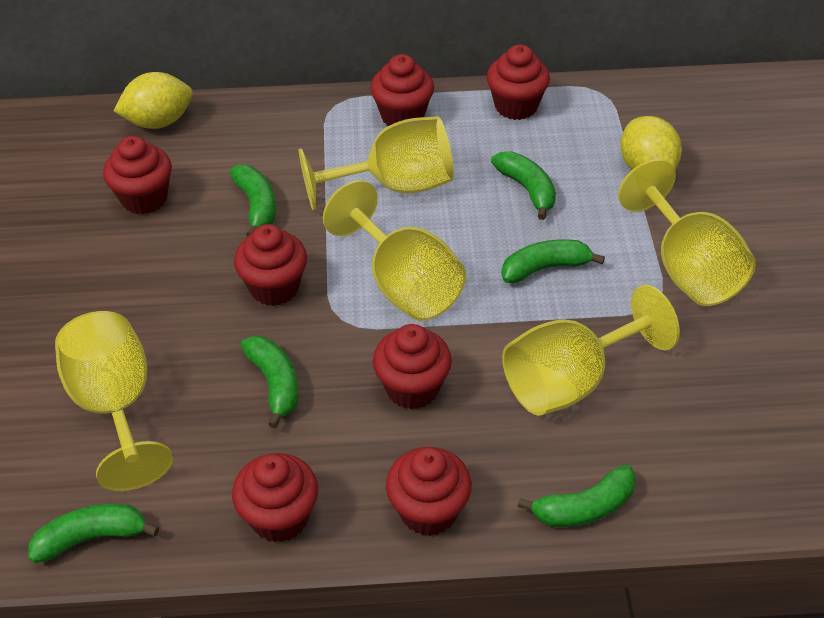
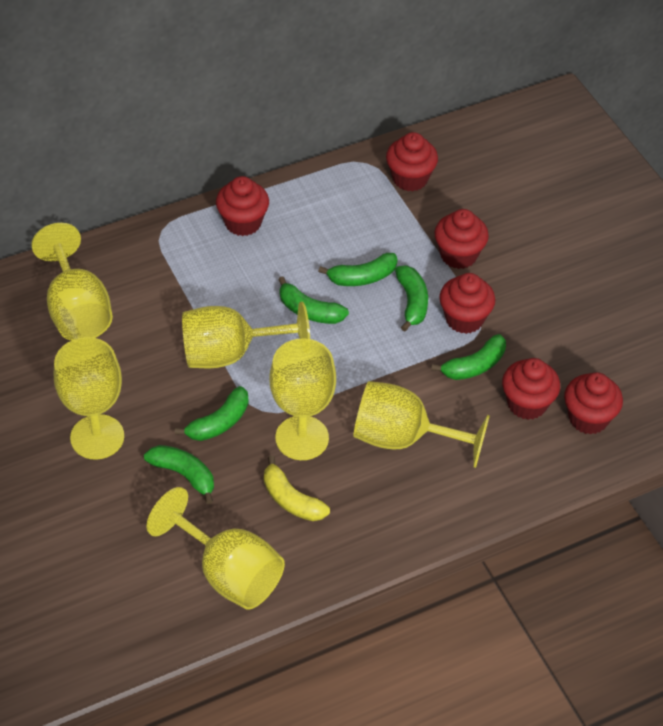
red cupcake: [103,136,172,214] [232,453,318,542] [234,224,307,306] [370,54,434,126] [373,324,452,409] [386,447,472,536] [487,44,550,120] = 7 -> [216,176,269,236] [386,132,438,191] [434,209,489,269] [439,273,495,334] [502,358,560,420] [564,372,623,435] = 6
yellow banana: none = 0 -> [264,456,330,521] = 1
yellow goblet: [55,311,173,491] [298,116,454,210] [323,180,466,321] [502,285,680,416] [618,159,756,306] = 5 -> [31,223,113,341] [54,337,124,460] [146,487,285,610] [182,302,310,368] [269,339,336,460] [353,381,490,468] = 6
yellow lemon: [114,72,193,129] [620,116,682,170] = 2 -> none = 0

